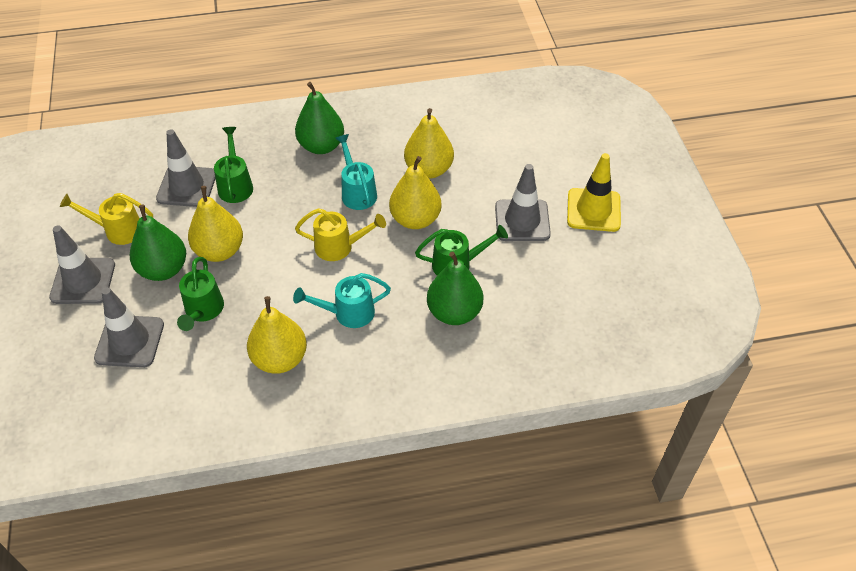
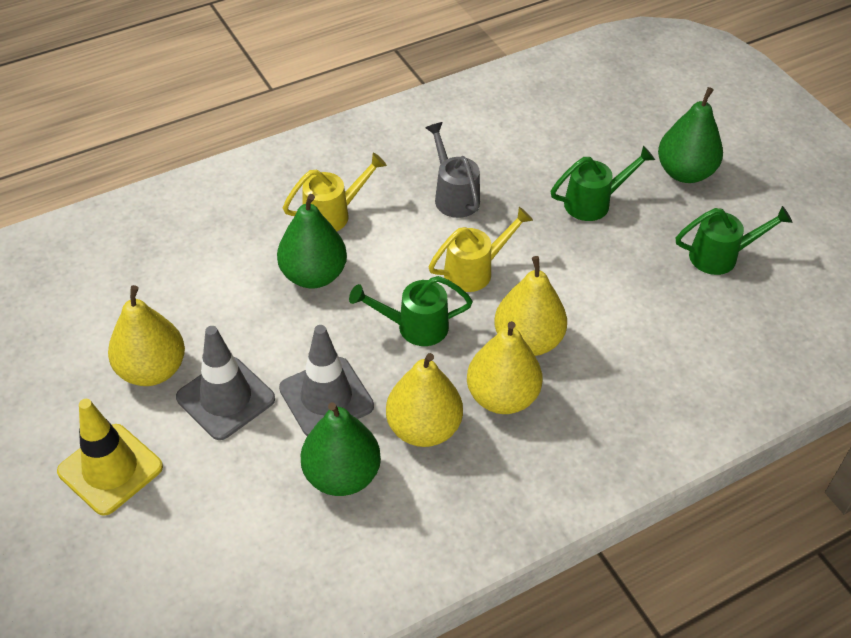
grey traffic cone: [49,225,115,304] [94,287,164,368] [156,129,215,207] [495,164,551,241] = 4 -> [176,326,275,440] [279,325,374,436] = 2
grey watering can: none = 0 -> [425,122,480,218] = 1
turquoise watering can: [293,273,391,328] [335,134,377,210] = 2 -> none = 0

